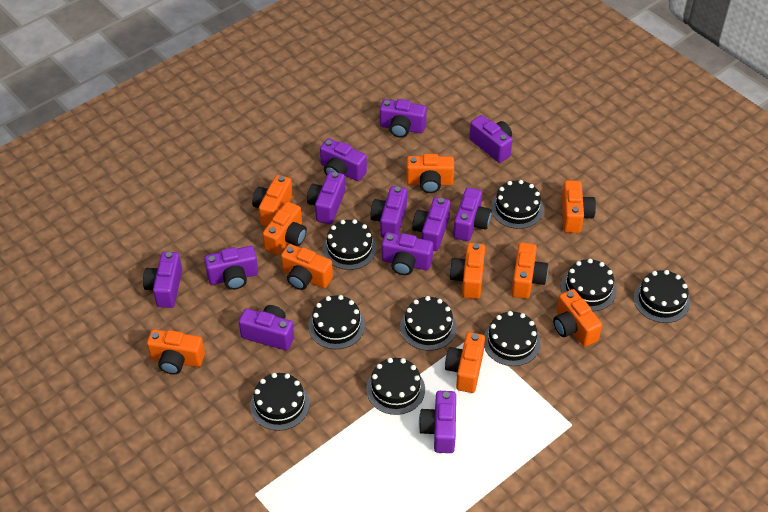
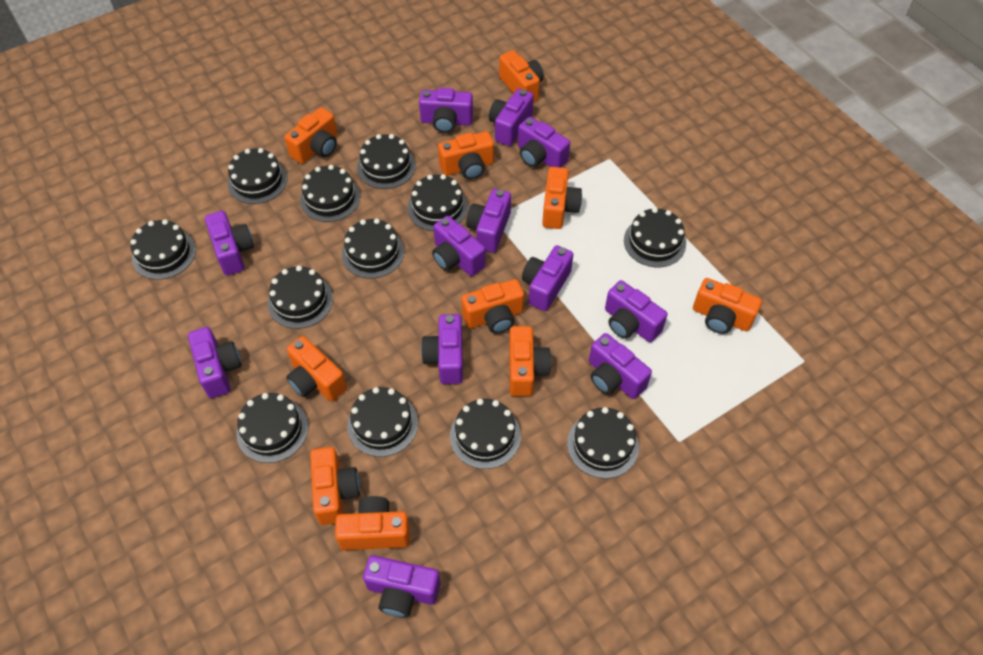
black cake: [250,373,310,431] [308,295,365,349] [323,219,377,270] [366,358,425,415] [400,296,457,351] [484,311,540,366] [491,180,543,229] [561,259,616,311] [634,270,690,323] = 9 -> [130,219,196,280] [228,148,288,204] [237,393,308,463] [268,266,333,329] [300,165,360,222] [342,218,404,278] [347,387,418,457] [357,134,416,189] [408,174,468,232] [450,399,521,469] [567,407,639,479] [624,208,686,267] = 12

